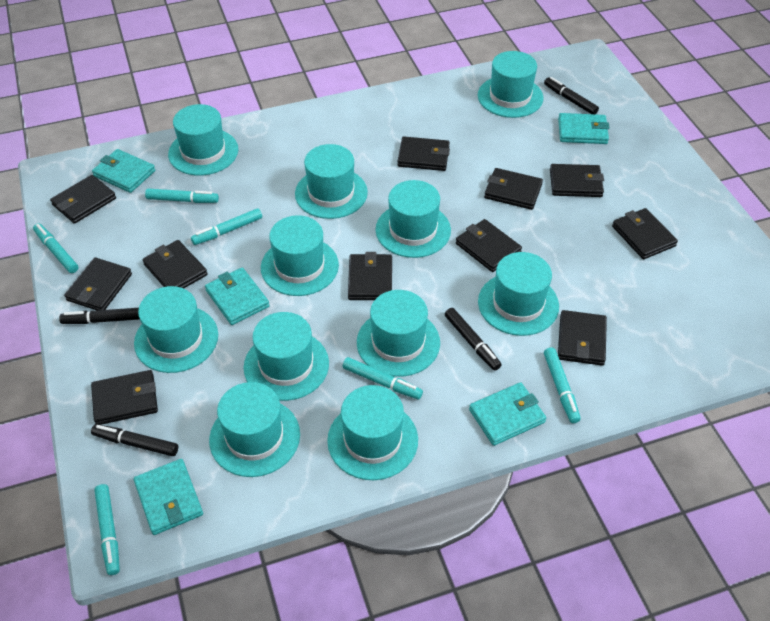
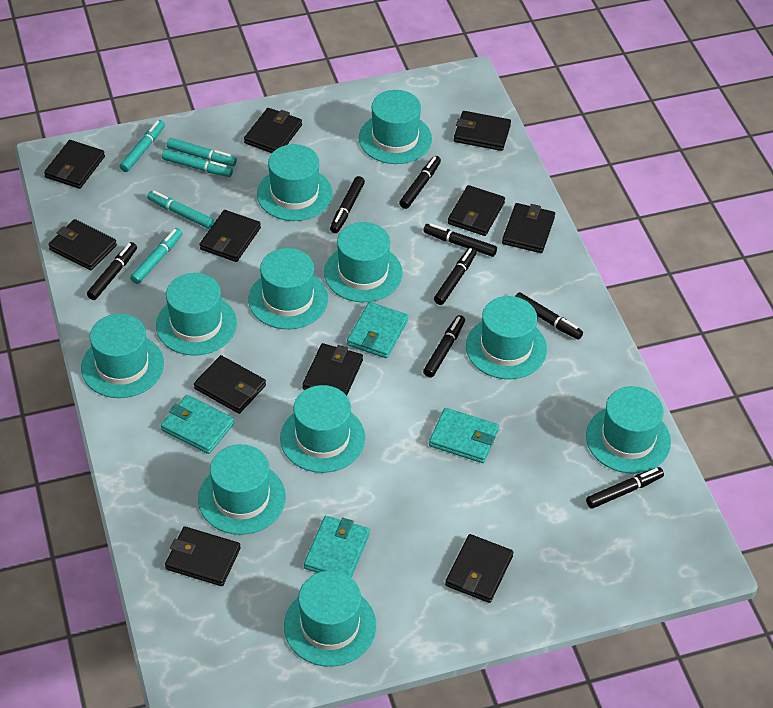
black marker: [59,308,140,324] [91,424,178,456] [445,308,502,371] [544,77,599,114] = 4 -> [87,242,137,300] [330,176,365,233] [399,156,441,209] [423,315,465,378] [424,224,497,257] [434,247,477,305] [515,292,583,340] [586,467,664,509] = 8
turquoise marker: [33,223,78,273] [94,484,120,575] [145,188,219,203] [191,208,262,245] [343,357,423,399] [544,347,581,423] = 6 -> [120,120,165,172] [130,228,182,284] [147,191,214,229] [162,149,233,177] [167,138,237,166] = 5
turquoise wallet: [92,149,155,193] [134,459,203,535] [205,268,270,325] [469,382,546,446] [558,113,610,144] = 5 -> [161,395,234,454] [304,516,370,578] [347,302,408,358] [429,408,499,463] = 4

